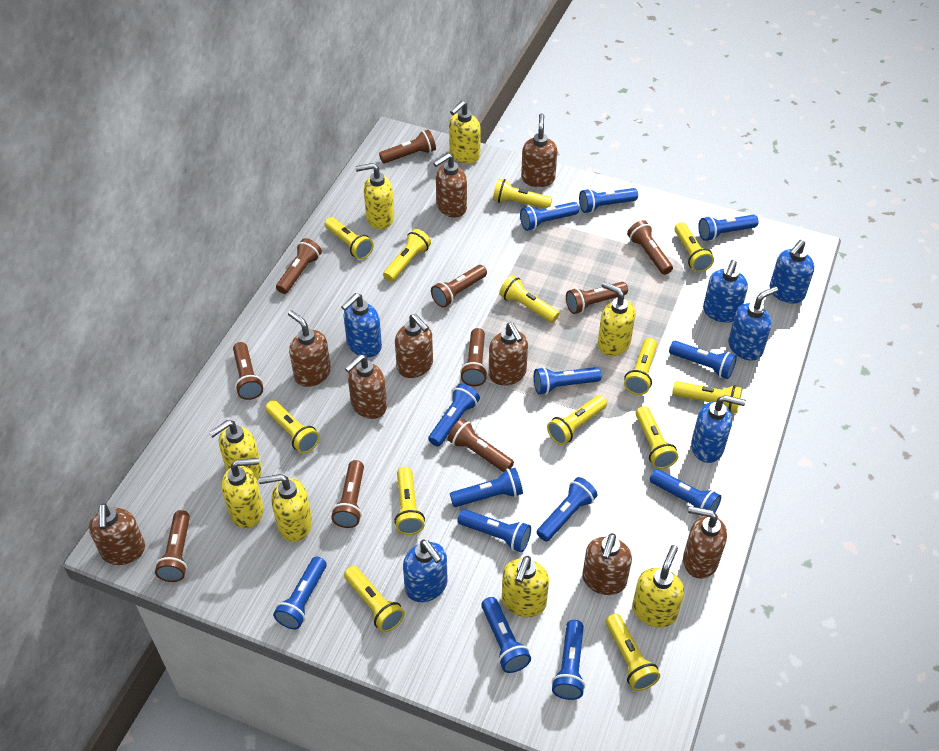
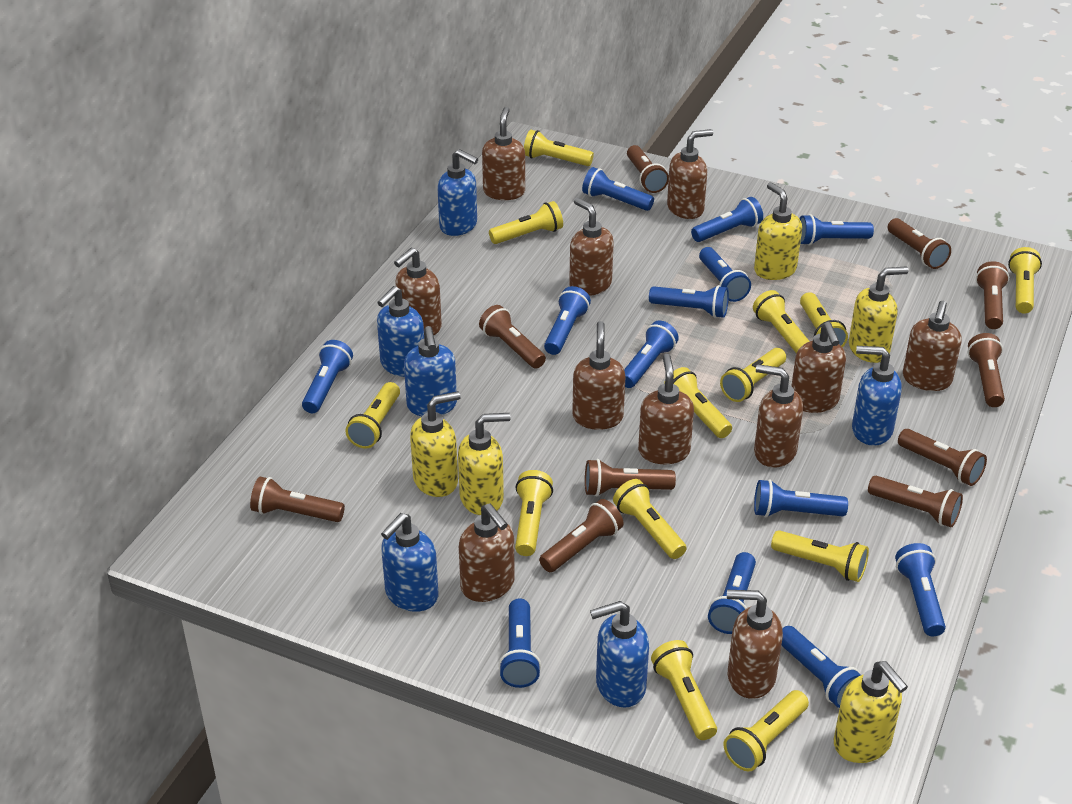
brown soap dispenser: [89,503,145,565] [288,310,331,387] [345,354,387,419] [395,314,433,378] [433,153,467,217] [489,322,528,385] [521,113,557,187] [582,533,632,595] [683,506,727,579] = 9 -> [394,248,442,335] [459,503,515,602] [482,107,525,200] [569,198,614,296] [572,321,626,430] [638,354,694,464] [667,129,713,219] [727,590,783,699] [754,364,803,468] [791,322,846,413] [903,301,961,391] = 11
yellow soap dispenser: [209,420,262,481] [222,458,264,528] [259,474,312,542] [355,163,394,229] [449,101,481,164] [502,556,549,617] [598,282,635,356] [632,545,684,628] = 8 -> [410,391,461,497] [458,413,510,515] [754,182,802,280] [834,661,908,763] [849,267,909,363] = 5

